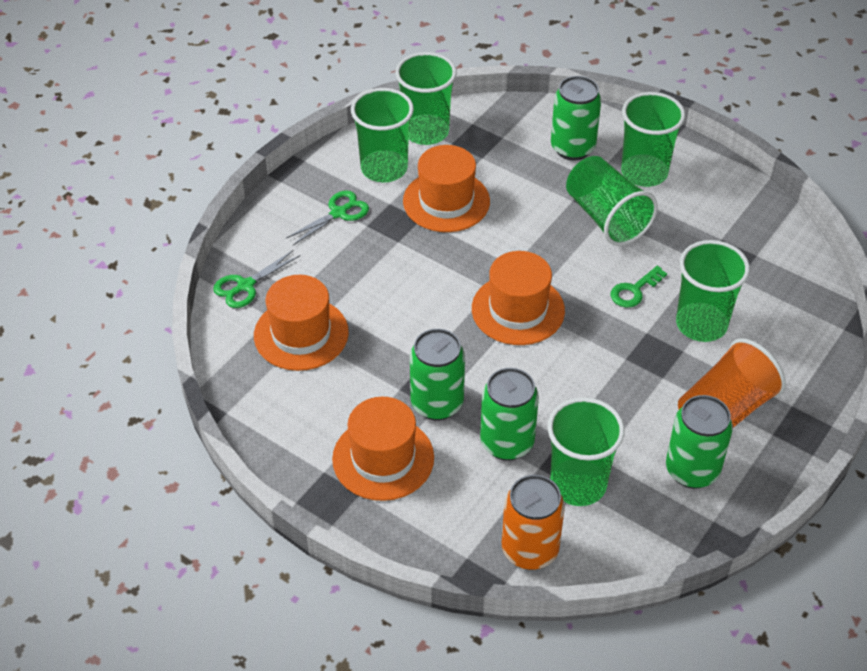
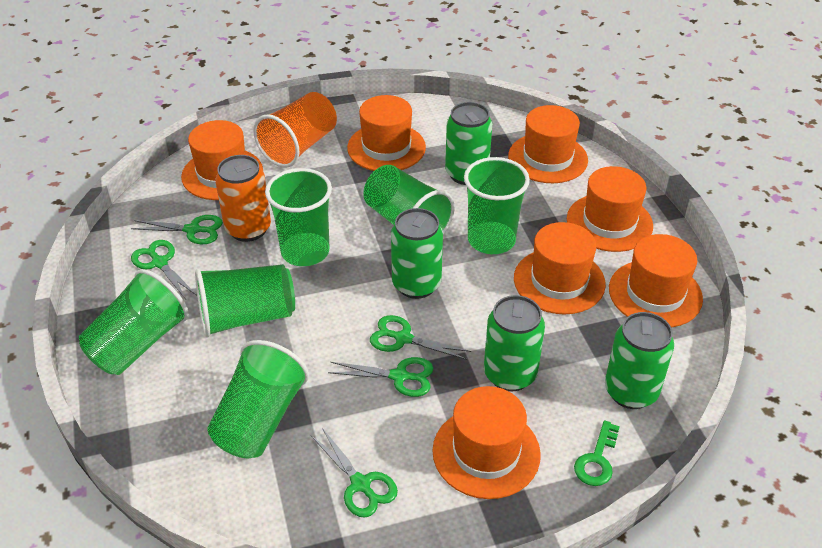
green scissors: [213,250,301,308] [286,191,369,245] = 2 -> [131,215,223,244] [131,240,196,299] [311,428,398,518] [328,357,434,397] [370,315,471,360] = 5
orange hat: [254,275,349,371] [332,397,434,501] [403,145,490,232] [472,251,565,345] = 4 -> [181,120,263,200] [347,95,426,171] [432,386,541,499] [508,105,588,183] [514,222,606,315] [567,166,653,252] [609,234,703,328] = 7

